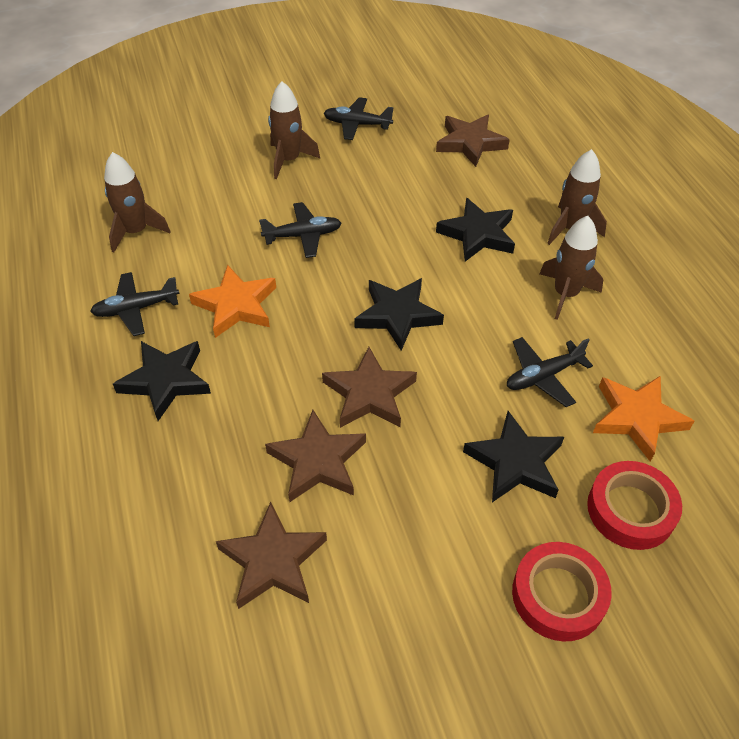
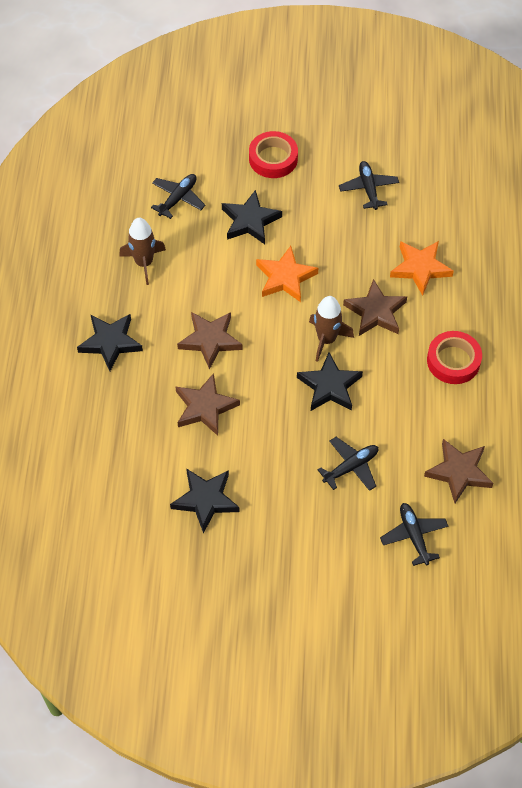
brown rocket: [104,152,171,252] [268,81,320,179] [539,216,603,320] [547,149,607,245] = 4 -> [119,218,166,285] [309,296,354,362] = 2

